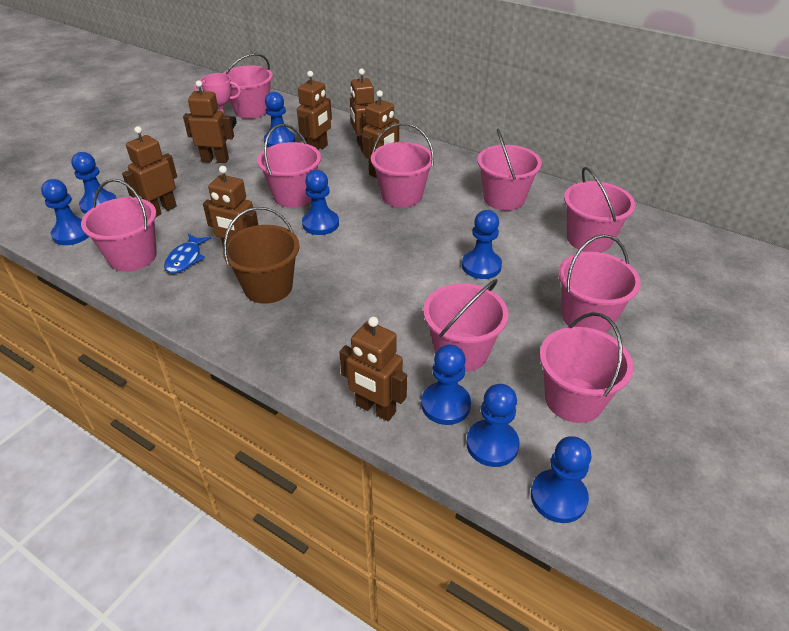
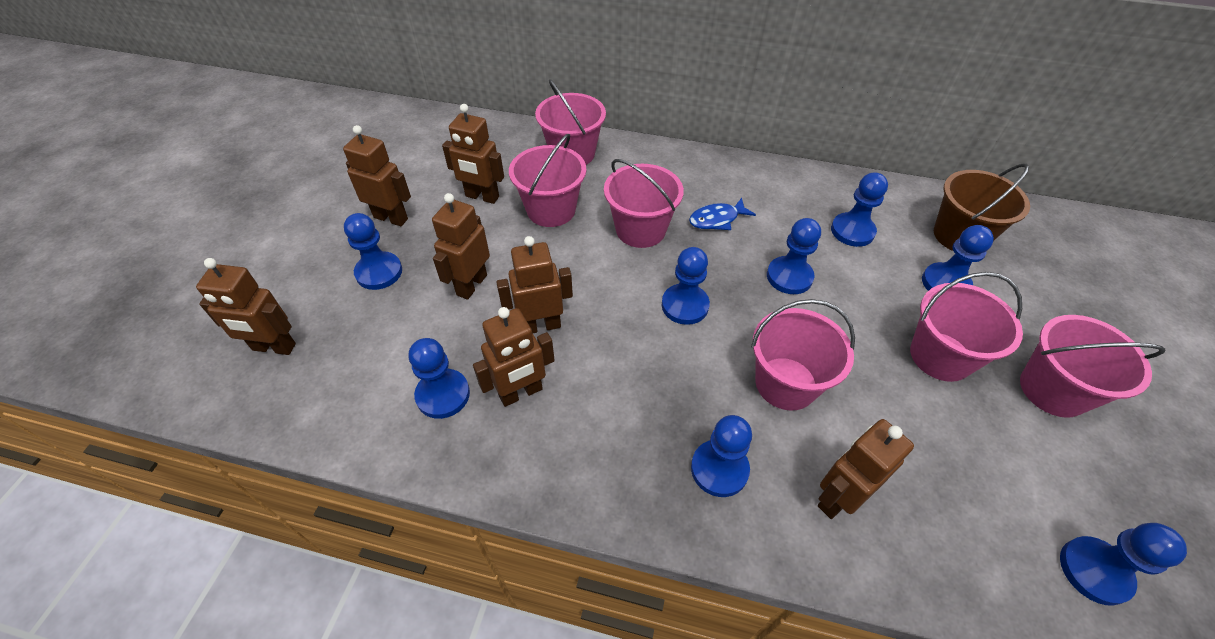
pink bucket: [81,179,157,272] [223,53,273,119] [257,124,321,208] [371,123,434,207] [423,279,509,372] [477,129,542,211] [540,312,633,423] [558,234,641,333] [564,167,635,252] = 9 -> [509,134,586,227] [535,79,606,165] [604,159,684,248] [751,299,855,411] [910,272,1023,382] [1020,315,1166,418] = 6
pink trophy: [194,73,241,129] = 1 -> none = 0

